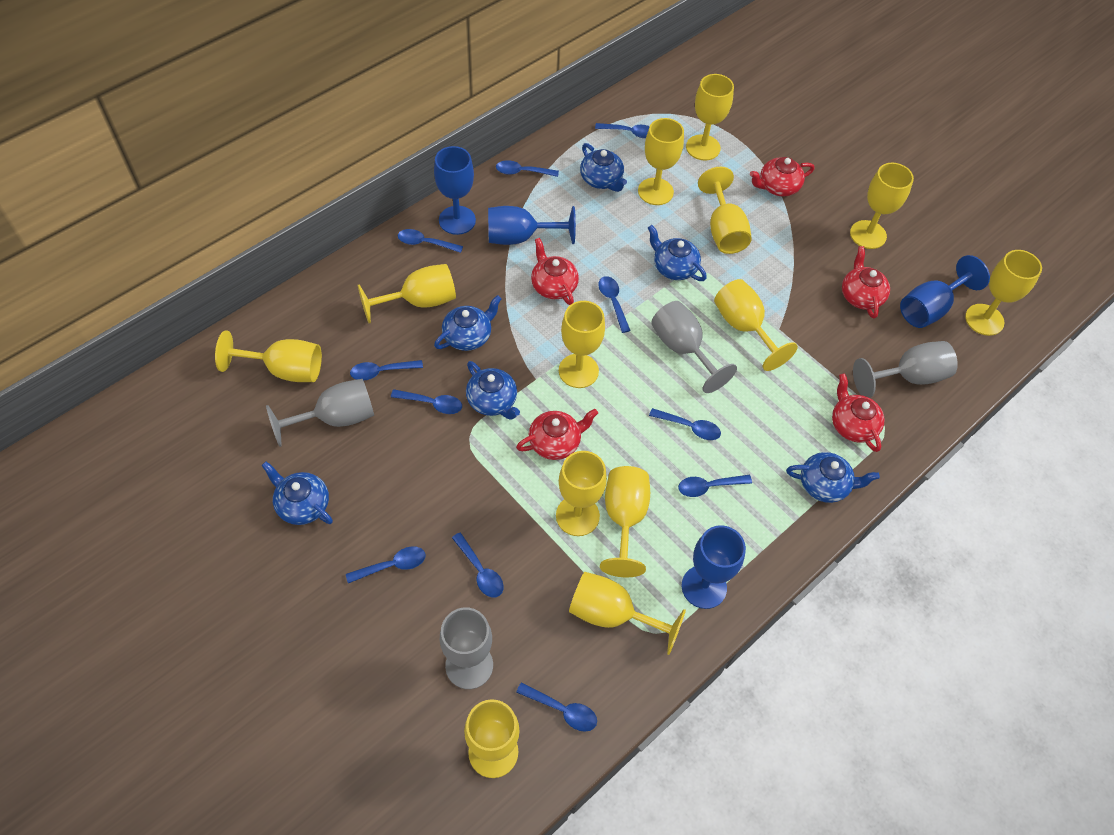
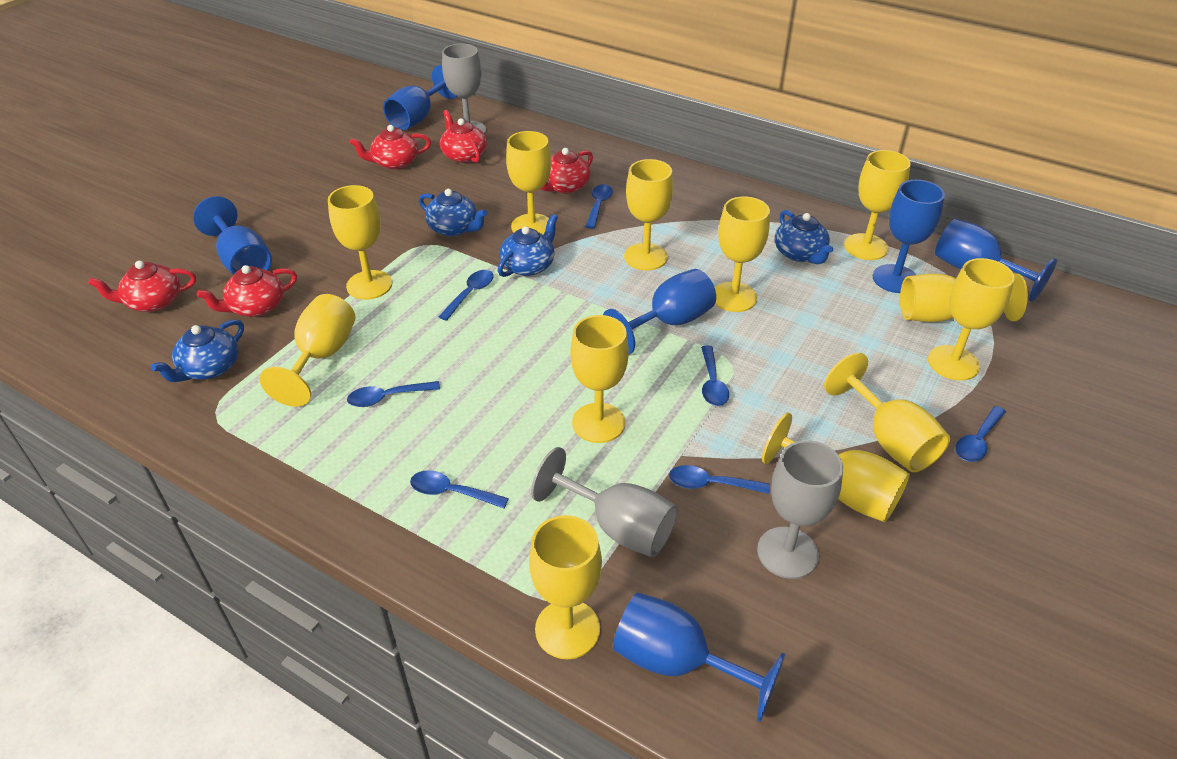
blue goblet: [434,146,476,235] [488,206,576,245] [682,525,746,609] [900,255,990,328] = 4 -> [193,196,272,275] [383,65,457,130] [603,269,716,354] [613,592,785,722] [873,180,945,293] [935,219,1057,302] = 6
blue spoon: [346,546,426,583] [350,360,423,380] [391,389,462,414] [398,229,463,253] [452,532,504,598] [496,160,559,177] [516,682,597,732] [595,123,650,138] [598,276,631,333] [649,408,721,440] [678,475,752,497] = 11 -> [347,381,440,407] [410,470,509,508] [439,270,494,321] [585,184,613,229] [669,465,770,494] [701,346,729,406] [955,406,1006,462] = 7
blue teapot: [261,461,333,525] [434,295,502,351] [466,361,520,420] [580,143,627,192] [648,225,707,281] [786,452,880,503] = 6 -> [151,319,244,382] [419,189,487,237] [497,214,558,277] [775,210,833,264] = 4
grey goblet: [266,379,374,447] [440,607,493,689] [651,301,737,393] [853,341,958,398] = 4 -> [442,44,486,134] [531,447,678,557] [757,440,843,579] = 3
yellow goblet: [215,331,322,382] [358,264,456,323] [464,699,519,778] [556,451,607,536] [559,301,605,388] [569,572,686,655] [600,466,650,577] [638,118,684,205] [686,74,734,160] [698,167,752,254] [714,279,798,371] [850,163,914,249] [965,250,1042,336] = 13 -> [260,294,355,407] [328,185,392,300] [506,131,551,235] [529,515,602,659] [570,315,629,443] [624,159,673,270] [714,197,770,312] [762,413,910,522] [824,353,950,472] [844,150,911,260] [900,274,1028,322] [928,258,1015,381] = 12

